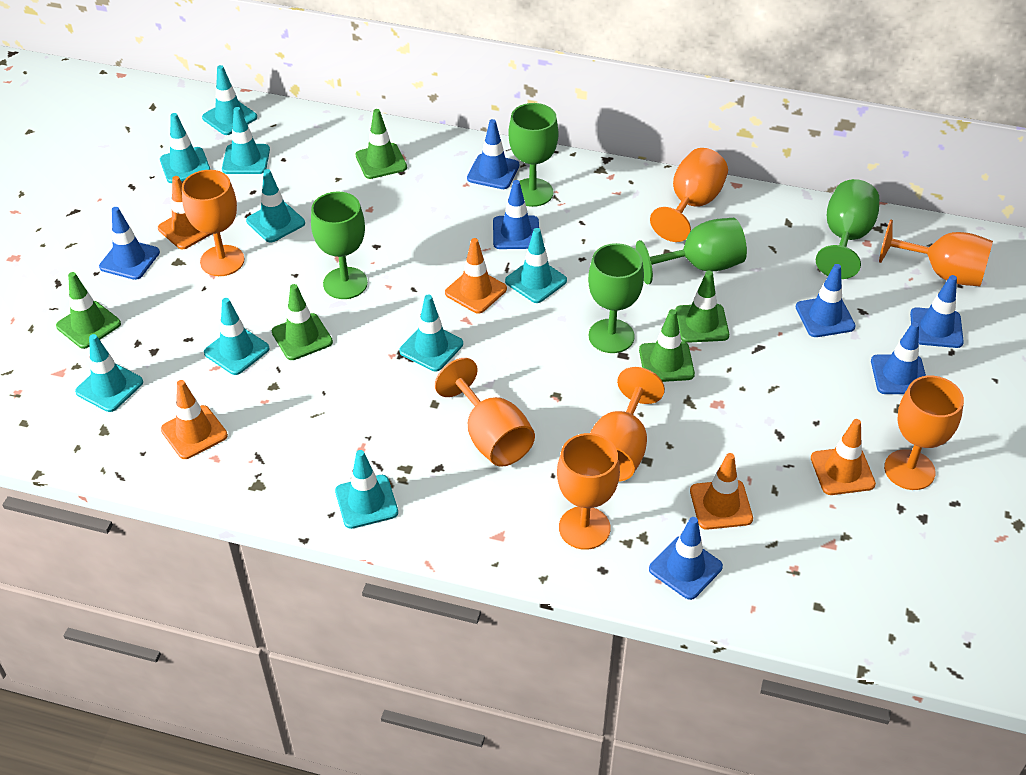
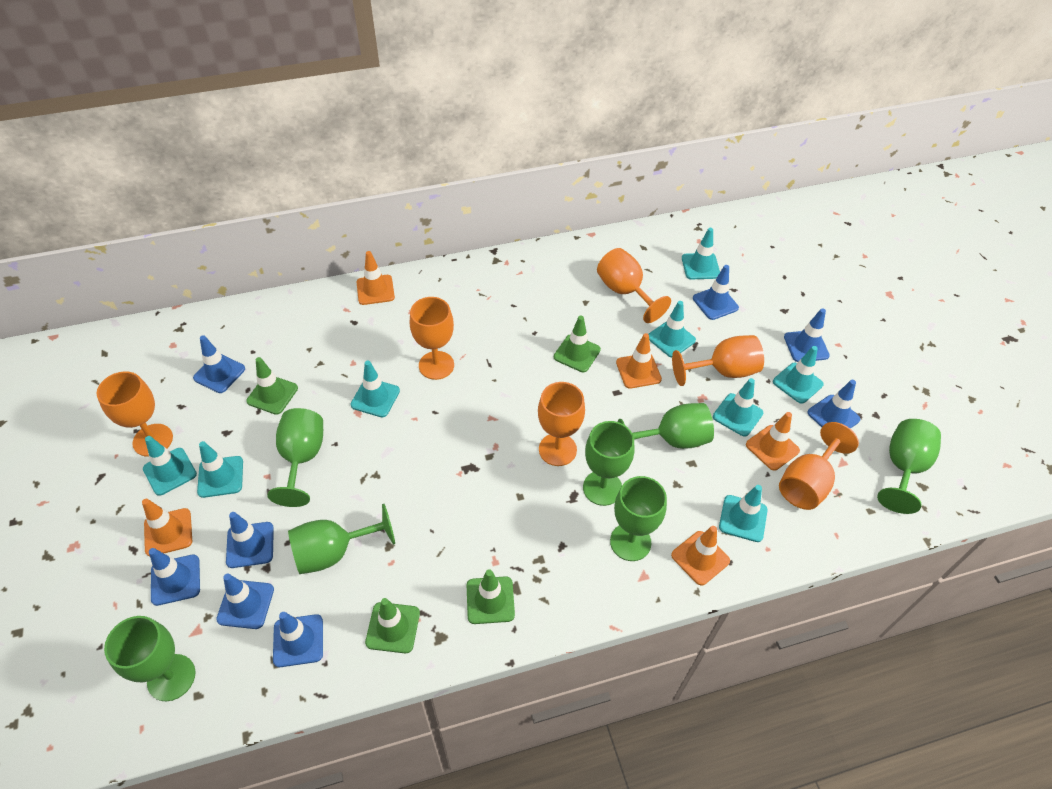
blue traffic cone: [99,207,160,280] [467,119,519,189] [493,180,539,249] [649,517,723,600] [796,264,856,337] [871,322,926,394] [910,275,964,348] = 7 -> [149,548,200,606] [193,335,245,393] [216,574,274,629] [226,512,274,568] [273,612,323,667] [693,265,739,320] [784,308,830,362] [807,380,860,429] = 8
green goblet: [311,192,368,299] [508,103,558,207] [588,243,644,353] [636,218,747,284] [816,179,879,279] = 5 -> [104,616,195,701] [268,408,323,507] [288,504,395,574] [583,421,635,506] [610,476,667,561] [618,403,714,449] [877,419,941,514] = 7
green traffic cone: [56,272,121,349] [272,284,333,360] [356,109,407,179] [639,309,695,382] [675,271,729,343] = 5 -> [246,357,298,415] [365,598,420,653] [467,569,515,624] [554,315,601,372] = 4
orange goblet: [182,170,244,276] [435,358,535,467] [557,433,620,550] [590,367,665,481] [650,148,728,242] [879,219,993,286] [884,376,964,490] = 7 -> [97,371,173,457] [410,297,454,380] [538,382,585,466] [597,248,671,323] [672,335,764,386] [779,422,859,510] = 6
turquoise traffic cone: [75,334,143,412] [160,113,211,183] [202,65,257,135] [204,298,270,375] [222,107,270,174] [246,169,305,243] [335,450,398,529] [399,295,463,371] [505,228,567,303] = 9 -> [143,436,197,496] [197,441,243,498] [351,360,400,417] [649,301,696,358] [682,228,720,279] [713,378,763,436] [719,485,768,542] [773,346,824,404] = 8

